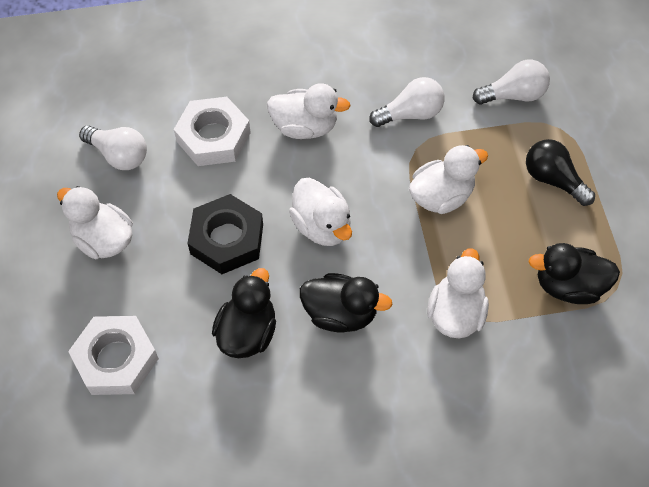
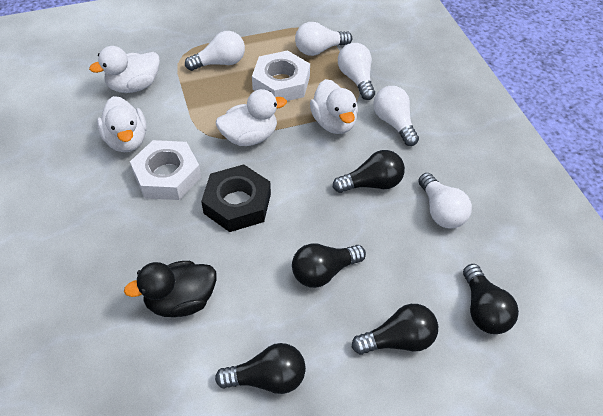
black duck: [212,268,276,358] [300,273,392,332] [528,243,620,304] = 3 -> [124,261,217,317] = 1
black light bulb: [526,139,595,206] = 1 -> [215,343,306,394] [292,243,366,288] [333,150,405,193] [352,304,438,355] [463,264,519,334] = 5
white duck: [57,186,133,259] [267,83,351,139] [289,178,352,246] [409,145,488,214] [427,248,489,339] = 5 -> [89,46,160,93] [97,96,147,152] [216,89,287,146] [310,79,358,134] = 4
white light bulb: [79,125,147,170] [369,77,445,127] [472,60,550,104] = 3 -> [185,31,245,71] [295,22,352,56] [338,43,375,100] [373,86,419,146] [418,173,472,229] = 5

